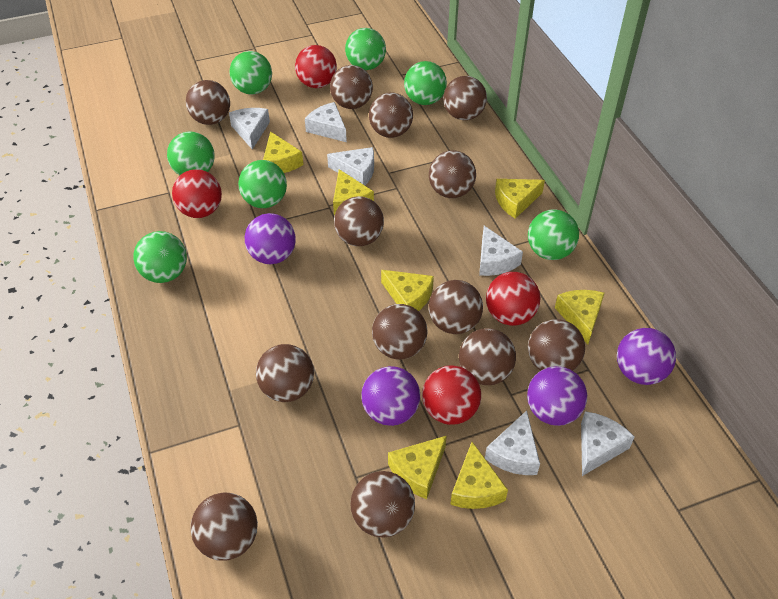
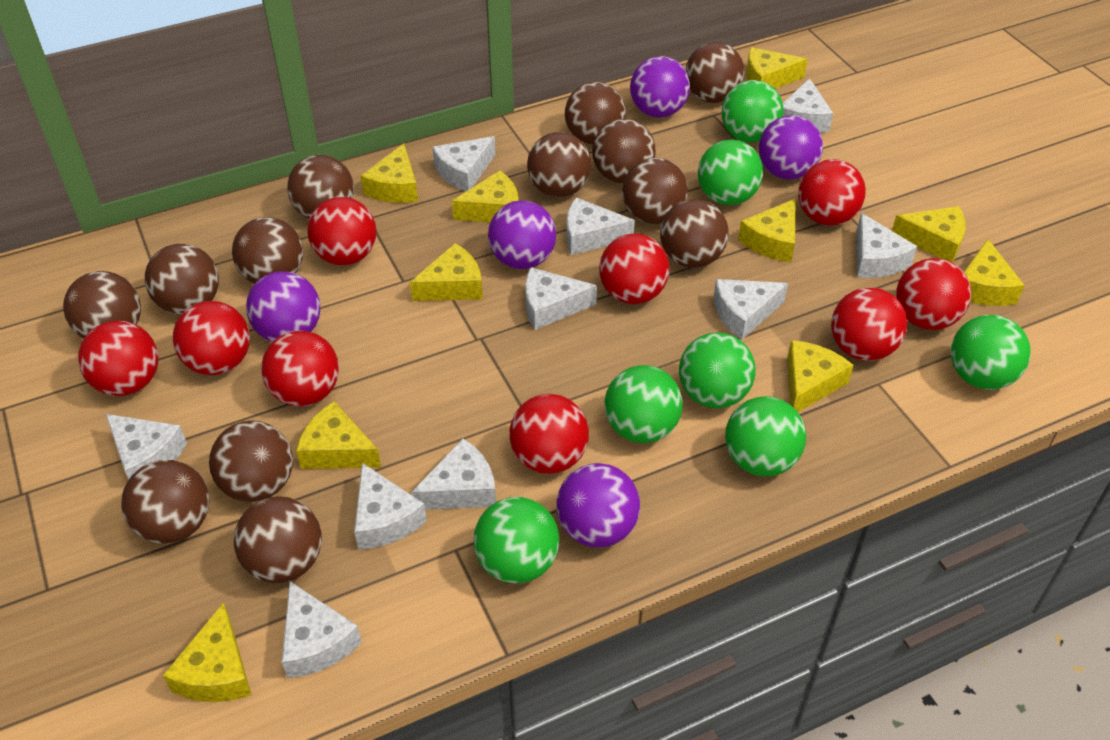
purple ball: [245,213,296,264] [361,366,420,426] [527,366,587,426] [617,328,676,385] = 4 -> [246,271,320,342] [488,200,556,269] [556,463,640,547] [630,56,690,118] [759,115,823,180] = 5
red ball: [172,169,222,218] [295,45,337,88] [422,365,481,425] [486,272,540,326] = 4 -> [78,321,159,396] [173,301,250,375] [261,330,339,406] [307,197,376,265] [510,394,589,474] [599,234,670,304] [798,159,866,226] [831,287,907,361] [896,258,971,330] = 9
white cheese: [229,108,270,150] [305,102,347,142] [327,147,374,185] [479,226,523,276] [485,410,540,475] [581,411,634,476] = 6 -> [106,414,187,479] [282,581,362,678] [354,463,427,549] [411,439,496,510] [433,136,495,191] [525,267,597,330] [566,197,635,255] [714,279,788,340] [783,78,833,133] [856,213,917,278] = 10
yellow cheese: [263,132,303,173] [333,169,374,215] [381,270,434,311] [388,436,447,499] [450,442,508,509] [495,179,545,219] [555,290,604,344] = 7 -> [163,603,252,702] [296,401,381,469] [361,143,418,203] [410,243,483,301] [452,171,519,222] [738,199,795,262] [746,47,808,89] [787,340,853,412] [892,206,966,262] [964,239,1024,306] = 10

